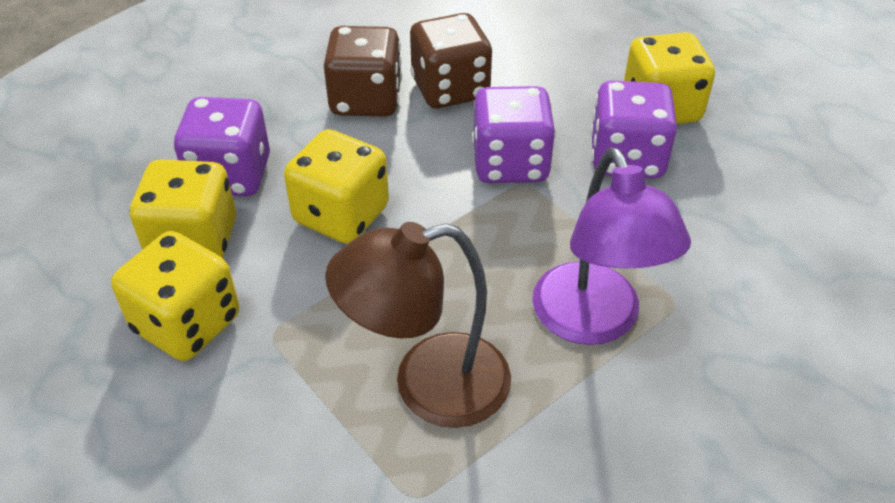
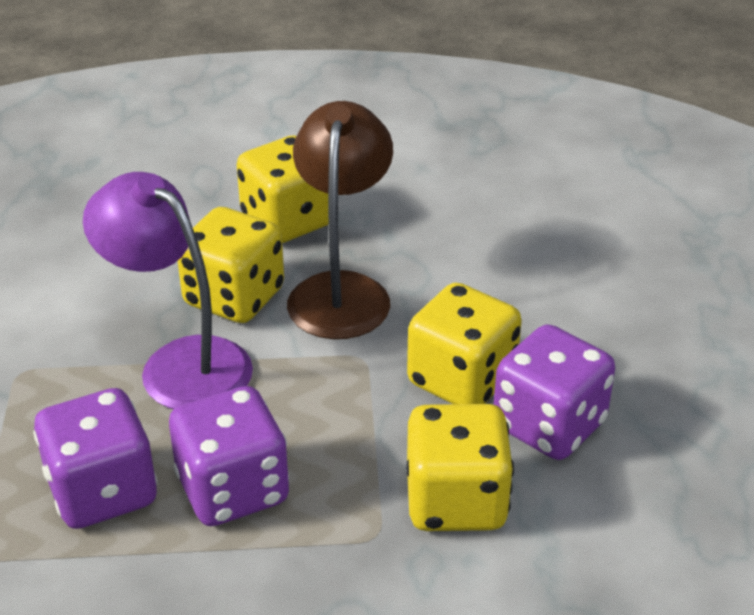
brown dice: [324,26,402,117] [410,13,492,108] = 2 -> none = 0

